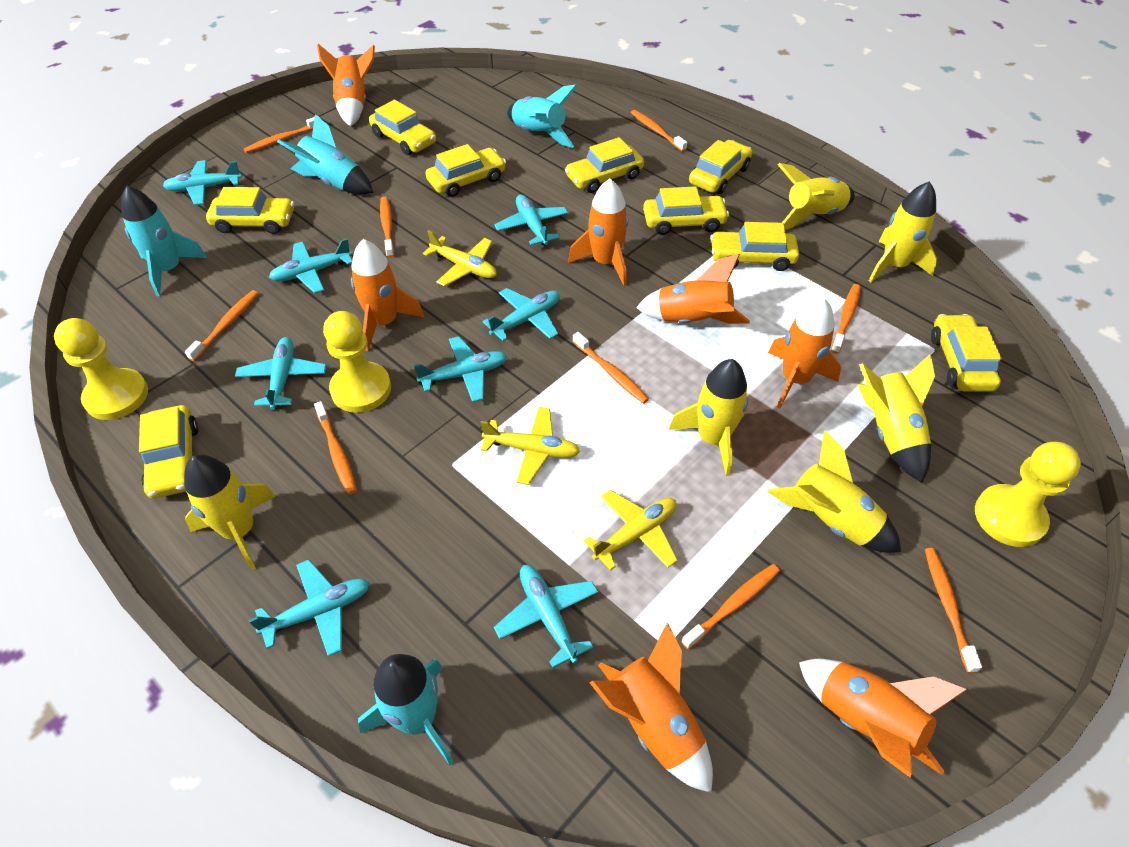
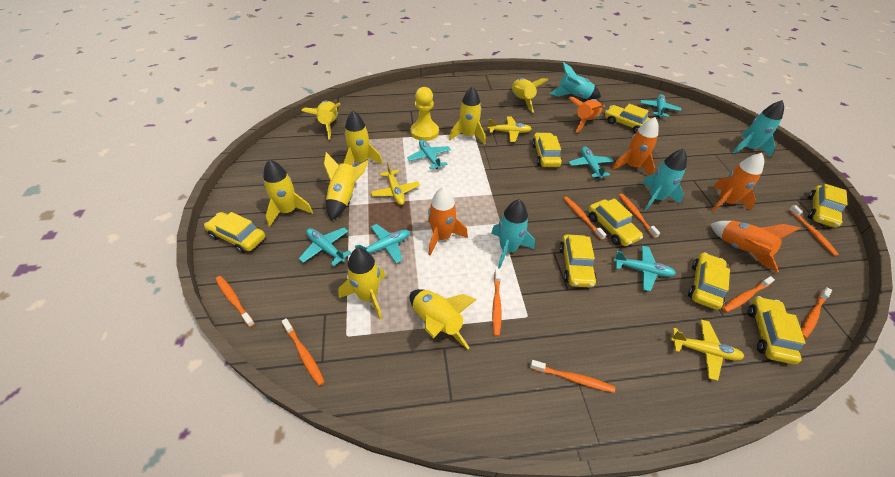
orange rocket: [317,44,375,126] [351,239,424,351] [568,178,629,286] [590,622,713,793] [636,254,750,324] [768,297,841,409] [799,659,968,778] = 7 -> [428,187,468,256] [568,97,605,133] [612,117,659,175] [711,153,764,212] [711,221,801,272] = 5
turquoise plane: [163,160,242,205] [235,337,326,410] [249,560,370,656] [269,238,352,293] [414,336,507,402] [483,288,560,341] [494,195,568,245] [494,565,598,668] = 8 -> [299,228,352,266] [355,224,410,263] [407,139,451,169] [569,146,614,179] [613,246,676,292] [640,94,681,118] = 6
yellow car: [139,405,199,498] [206,187,294,234] [369,100,436,155] [425,144,506,197] [565,137,644,193] [643,186,729,235] [689,140,752,194] [710,222,799,271] [931,314,1002,391] = 9 -> [204,212,265,253] [532,133,562,167] [559,234,597,288] [588,198,643,246] [605,104,651,133] [688,252,730,310] [748,296,805,364] [808,184,848,228] = 8
yellow pawn: [54,318,148,420] [323,311,391,413] [975,442,1081,547] = 3 -> [411,87,439,141] = 1
yellow rocket: [184,454,275,570] [669,359,748,476] [768,430,901,553] [778,163,855,229] [858,354,935,483] [869,181,937,282] = 6 -> [263,160,313,227] [301,101,340,139] [324,152,369,221] [338,248,386,319] [344,111,383,165] [410,289,477,349] [449,86,485,145] [512,78,548,113] = 8

